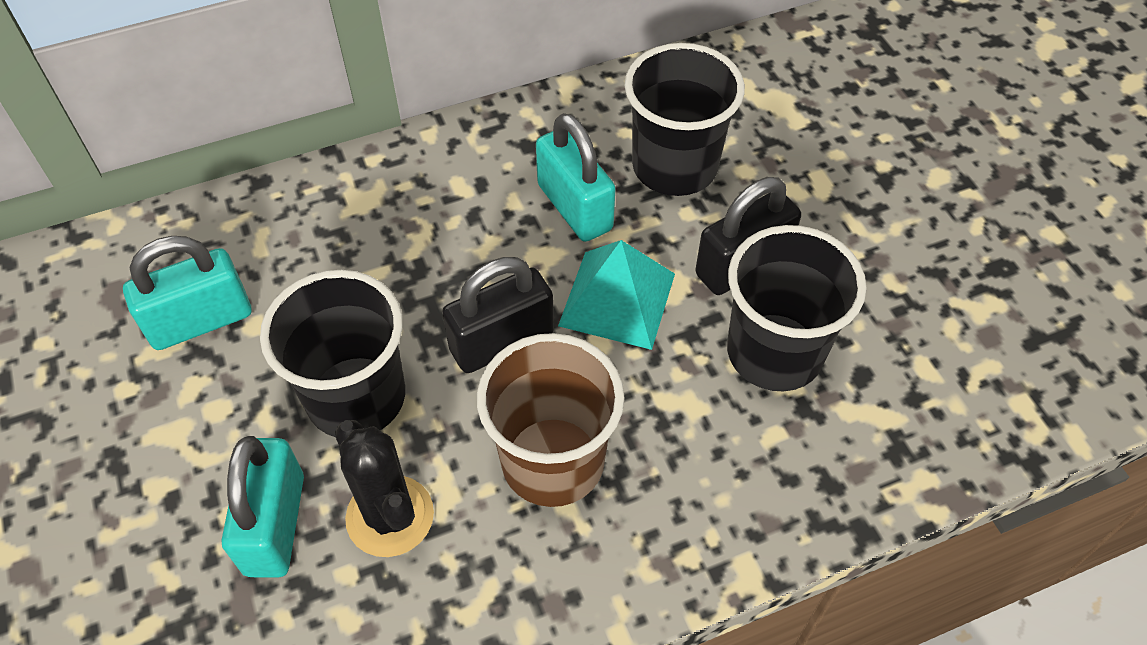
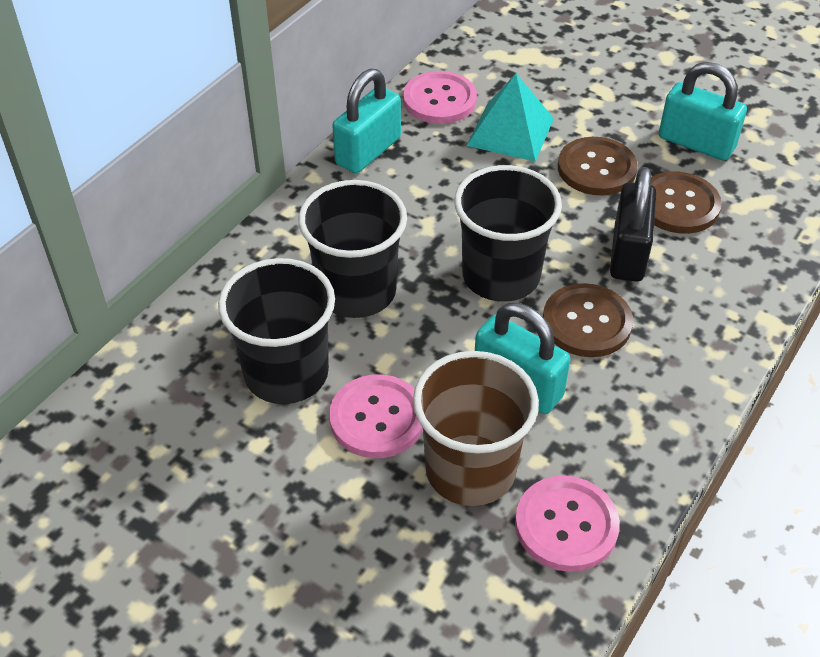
black cactus: [335,420,434,557] = 1 -> none = 0
black padlock: [442,257,554,373] [695,177,801,295] = 2 -> [610,167,656,282] = 1
brown button: none = 0 -> [543,283,633,357] [558,137,638,196] [650,171,722,234] = 3
pink button: none = 0 -> [329,374,423,458] [403,71,477,124] [515,476,620,572] = 3

